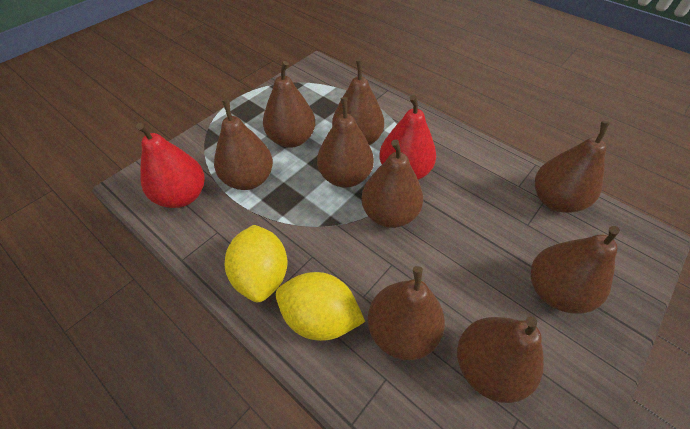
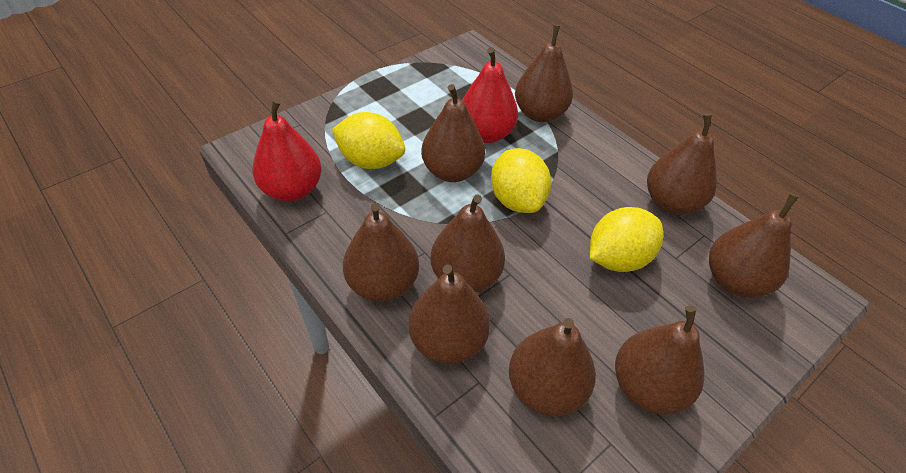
yellow lemon: [225,225,288,302] [276,272,365,341] = 2 -> [332,112,405,169] [491,148,551,213] [590,207,663,272] = 3

